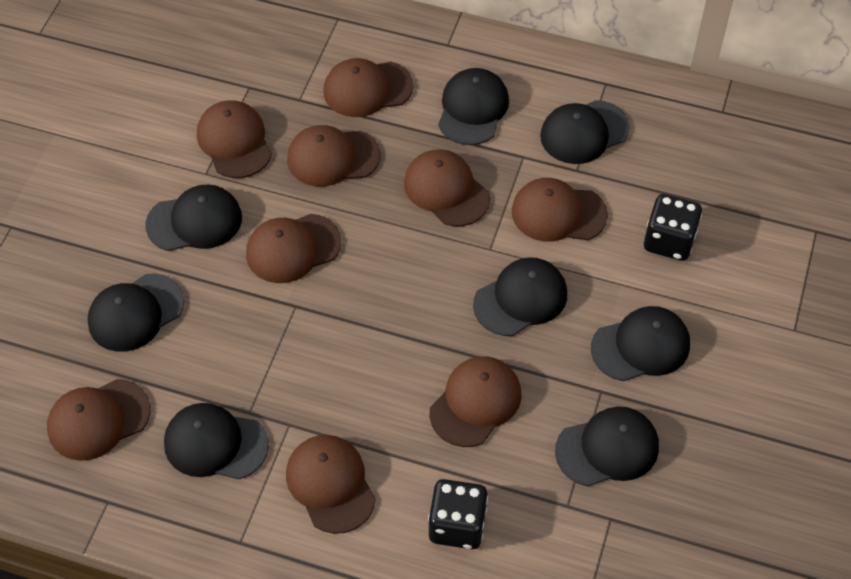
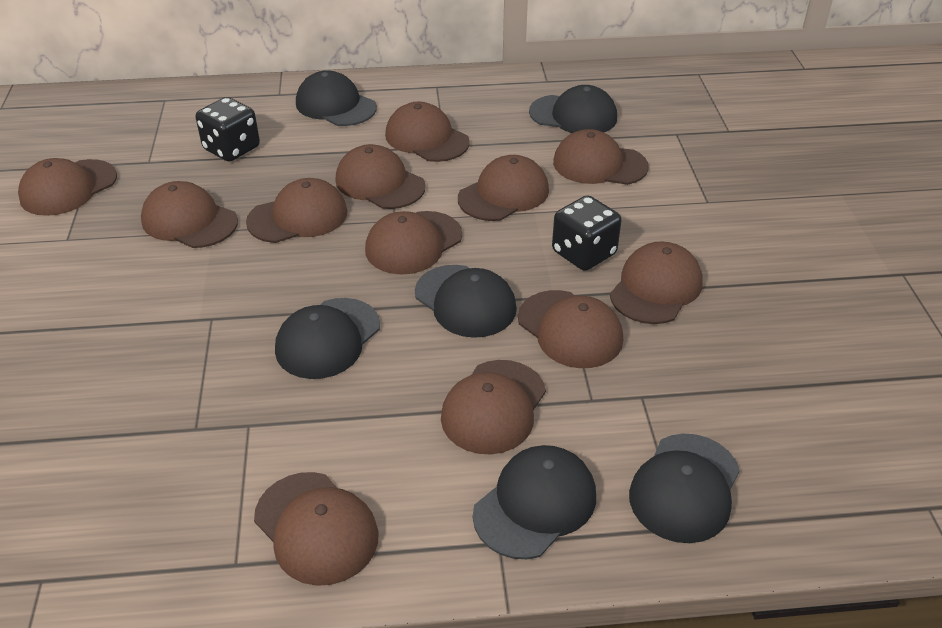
black cap: [87,274,184,352] [145,184,242,251] [164,403,269,479] [438,68,509,145] [473,257,567,336] [540,100,630,164] [555,406,659,486] [591,306,690,381] = 8 -> [275,298,380,379] [296,70,377,126] [415,265,517,338] [473,445,596,559] [529,85,617,133] [629,434,740,543] = 6
brown cap: [47,379,151,461] [197,100,272,178] [246,214,341,283] [286,435,376,534] [287,125,381,187] [323,58,414,117] [404,149,490,227] [430,356,521,447] [512,178,608,242] = 9 -> [18,158,117,216] [141,181,238,248] [246,178,347,243] [254,472,378,586] [335,144,426,209] [365,211,462,275] [385,102,470,162] [441,360,546,455] [458,155,549,221] [518,290,623,368] [553,129,649,185] [610,241,703,324] = 12

